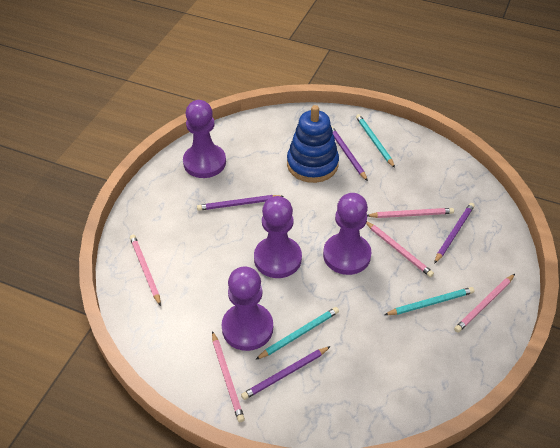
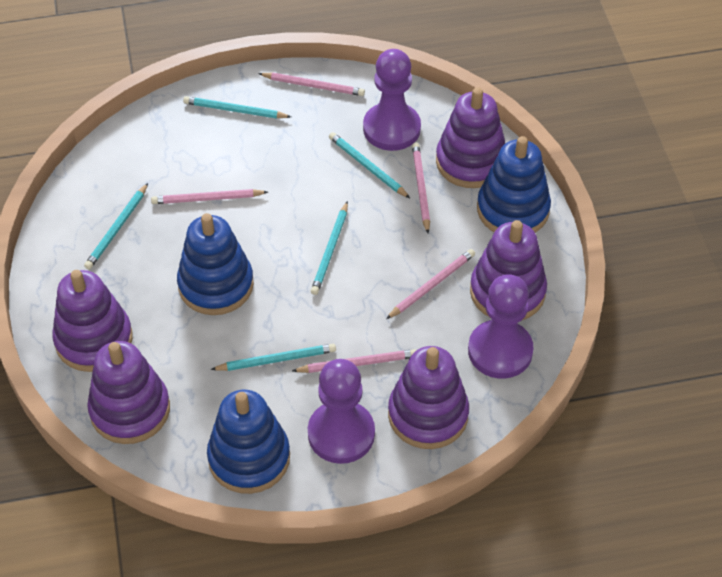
blue stacking toy: [287,105,339,183] = 1 -> [177,213,254,315] [207,390,290,494] [477,136,551,233] = 3
purple pawn: [183,100,226,178] [222,267,273,351] [254,196,302,278] [323,193,372,275] = 4 -> [308,359,375,464] [363,49,421,151] [468,274,534,379] = 3
purple pencil: [197,195,284,211] [241,346,331,400] [331,126,368,181] [434,203,475,264] = 4 -> none = 0
purple stacking toy: none = 0 -> [52,270,133,372] [87,341,170,444] [388,346,469,449] [436,87,505,188] [470,220,547,321] = 5
turquoise pencil: [255,307,339,360] [356,114,395,168] [384,287,475,315] = 3 -> [84,183,148,269] [183,96,291,119] [211,344,336,371] [311,201,348,295] [329,132,410,198] = 5

